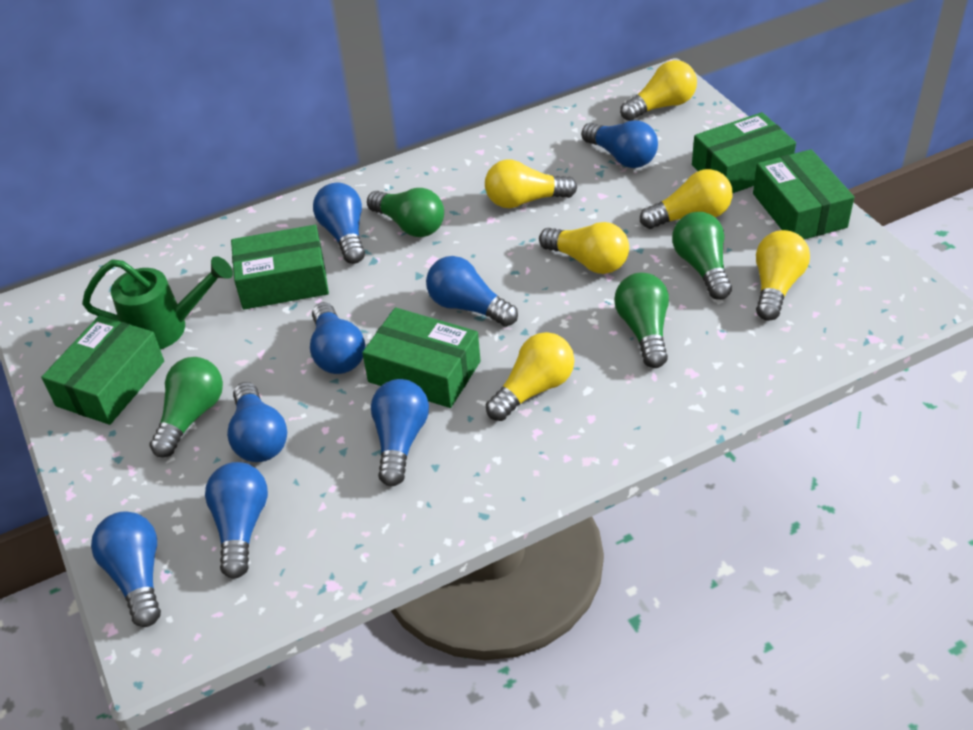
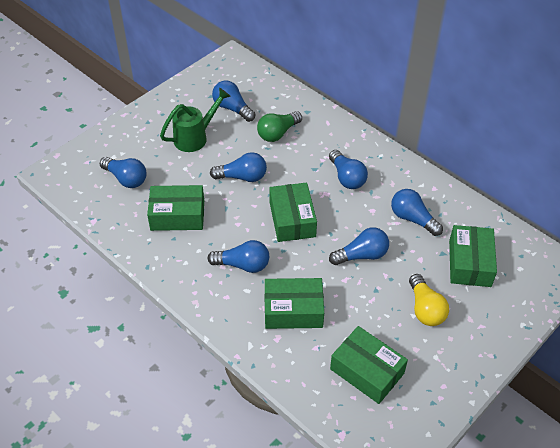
blue light bulb: [91,511,161,627] [205,462,268,578] [227,382,287,462] [310,302,365,374] [313,183,365,264] [371,379,429,486] [426,256,518,327] [582,120,658,168] = 8 -> [100,157,147,188] [207,240,269,273] [210,152,267,182] [212,81,256,122] [329,150,368,189] [329,227,389,265] [391,189,443,236] = 7
green light bulb: [149,357,223,458] [367,188,444,237] [614,273,669,368] [672,212,732,300] = 4 -> [257,111,302,142] = 1
yellow light bulb: [485,160,577,208] [486,332,574,421] [539,222,629,274] [620,60,697,121] [640,169,732,229] [756,230,810,321] = 6 -> [409,274,449,326] = 1

